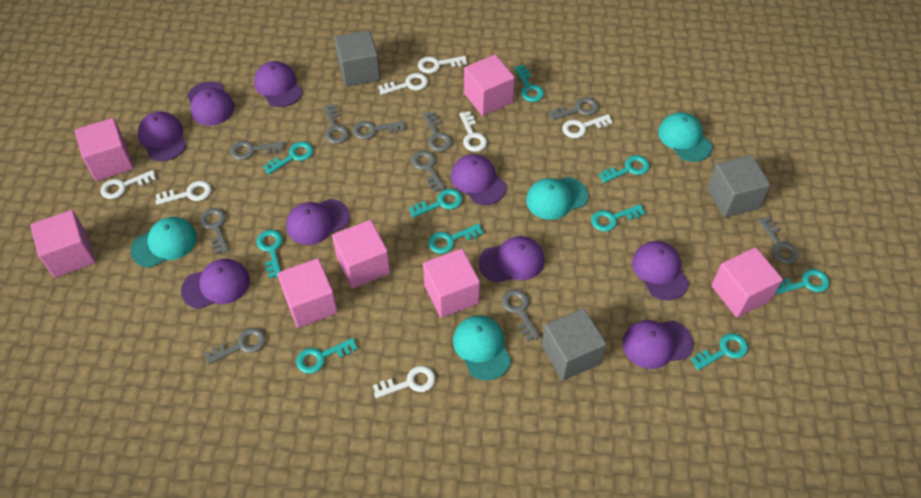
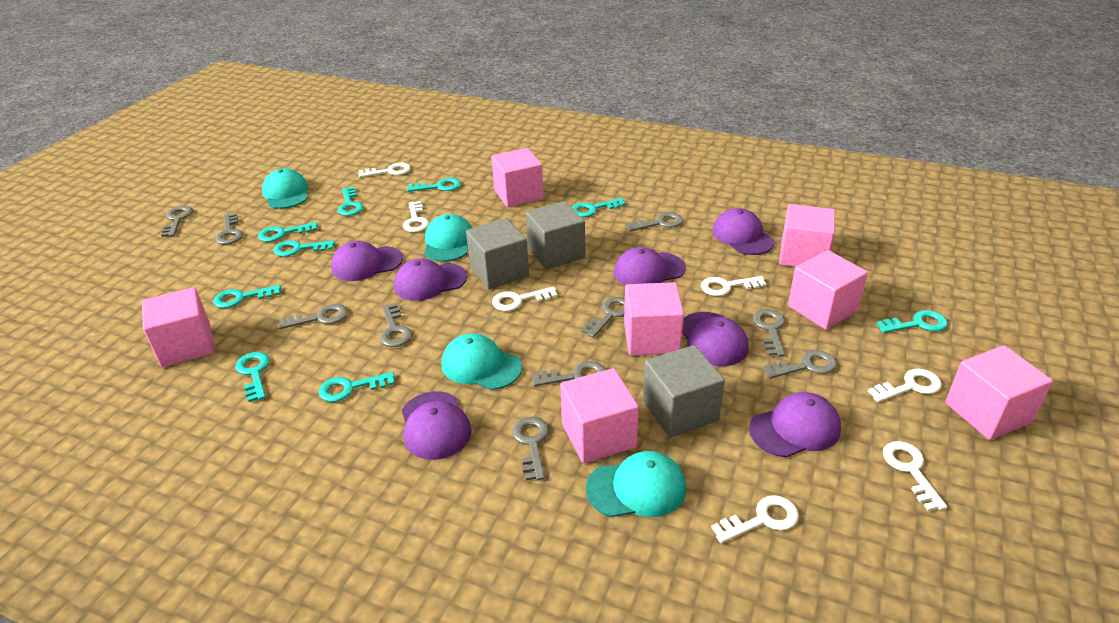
purple cap: [138,112,186,161] [181,259,250,309] [187,81,235,126] [254,61,303,107] [286,199,350,245] [451,154,506,205] [479,236,545,283] [622,320,693,369] [632,241,689,301] = 9 -> [331,241,403,281] [394,259,467,301] [402,391,472,460] [614,247,686,286] [682,312,749,366] [712,208,775,255] [749,392,841,457] = 7
turquoise key: [256,230,283,278] [263,142,313,175] [296,338,358,374] [409,189,462,218] [428,223,484,254] [514,65,544,102] [591,204,645,232] [599,155,650,183] [691,333,748,370] [775,269,829,295] = 10 -> [213,285,281,308] [235,352,270,402] [258,222,318,242] [274,240,335,257] [319,372,395,402] [338,187,363,216] [407,178,461,192] [572,198,626,217] [876,310,948,333] = 9

